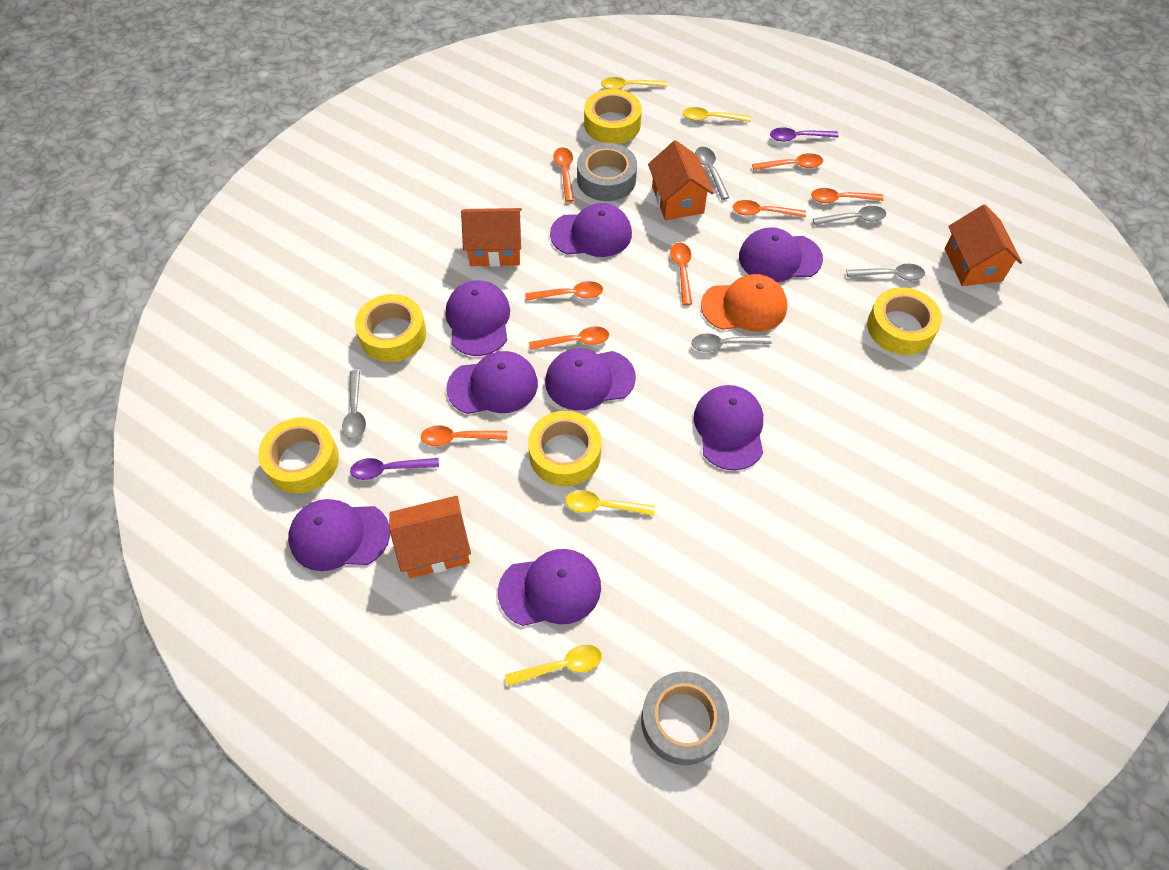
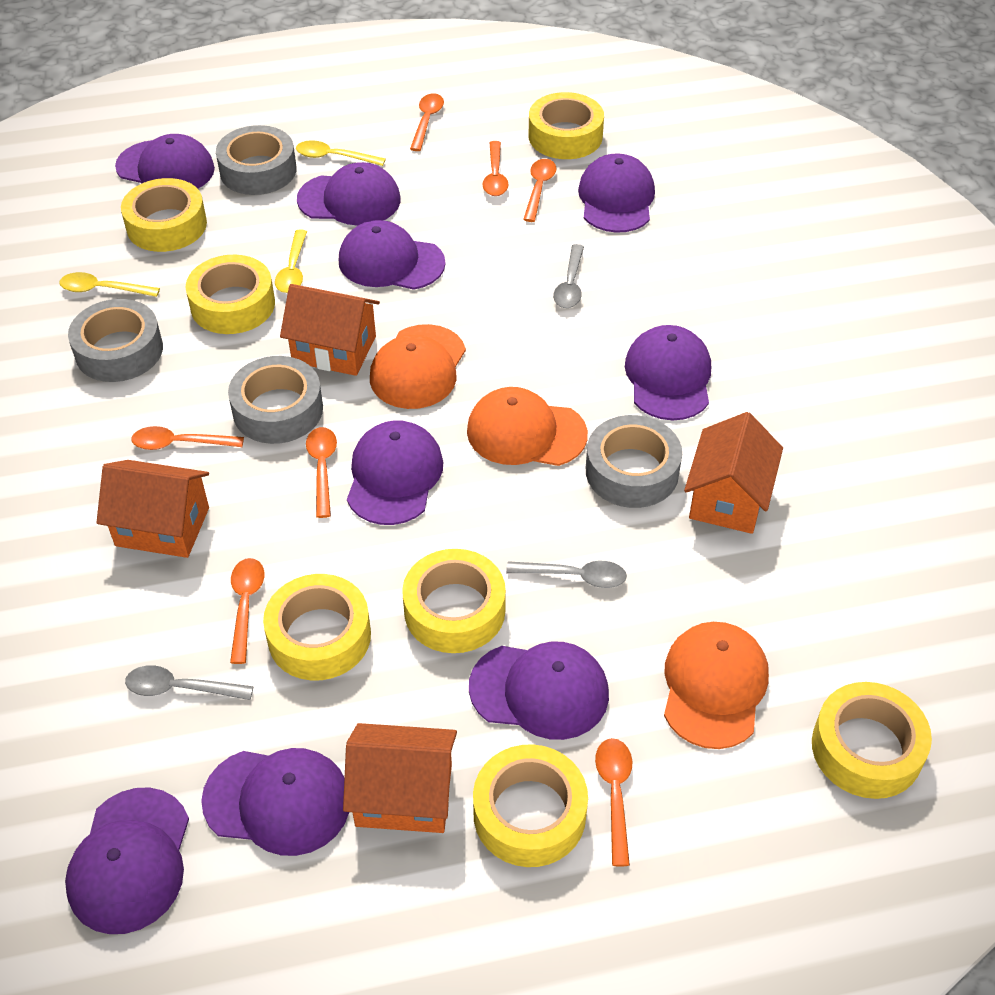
grey spoon: [342,370,366,440] [692,334,772,352] [695,147,730,200] [813,206,886,225] [846,264,925,280] = 5 -> [125,665,254,700] [506,561,627,588] [553,244,584,308] = 3
grey tape: [577,143,637,201] [641,671,729,765] = 2 -> [68,299,163,382] [216,125,297,195] [228,356,323,444] [586,415,682,508] = 4
orange cap: [701,274,787,332] = 1 -> [370,324,466,409] [467,387,588,466] [664,622,769,749] = 3
orange spoon: [421,425,507,446] [525,281,603,301] [529,327,609,350] [553,147,574,202] [670,243,692,305] [733,200,806,217] [752,153,823,170] [811,188,884,203] = 8 -> [131,426,244,450] [230,558,264,664] [306,427,337,518] [410,93,444,151] [482,141,509,196] [523,159,556,222] [595,738,632,866] = 7
purple cap: [288,499,390,571] [446,280,510,356] [446,351,538,414] [498,549,601,626] [545,349,636,411] [550,203,632,257] [694,385,763,471] [739,227,823,282] = 8 -> [65,787,189,934] [115,134,215,189] [201,748,349,856] [297,162,401,226] [339,220,446,290] [347,420,443,525] [469,641,609,740] [578,153,655,233] [625,325,711,420] = 9
purple spoon: [350,458,439,480] [770,127,839,142] = 2 -> none = 0
yellow spoon: [505,645,602,687] [566,490,655,516] [601,77,667,89] [683,107,751,122] = 4 -> [59,272,160,297] [275,230,307,293] [296,140,386,166] = 3
yellow tape: [258,417,339,494] [355,294,426,362] [528,411,601,486] [584,89,642,144] [867,287,942,355] = 5 -> [121,178,207,252] [185,255,275,334] [263,574,371,680] [402,549,506,653] [473,744,588,867] [529,92,604,159] [812,682,932,799] = 7

